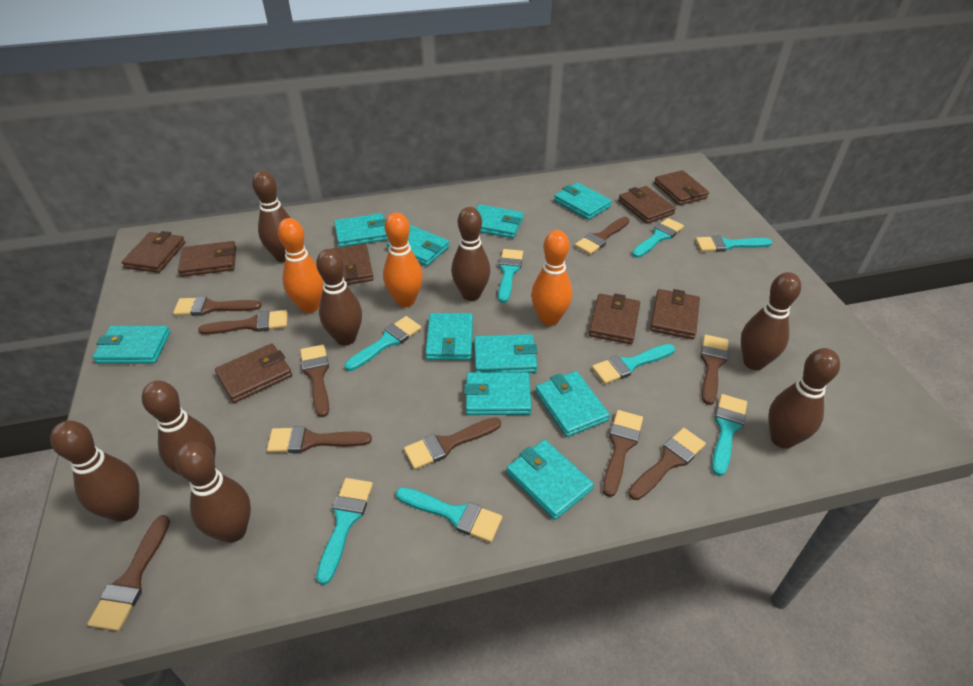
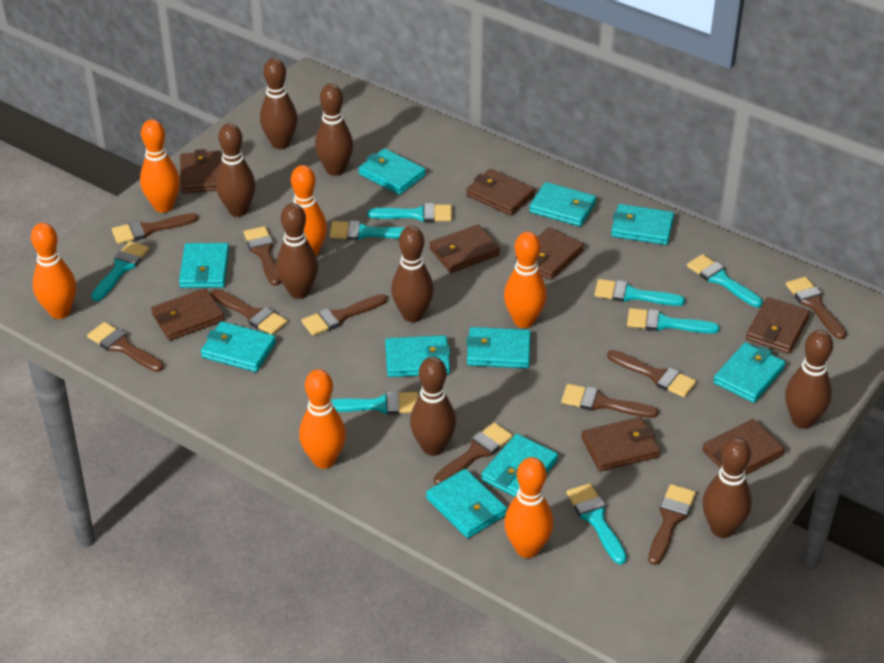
orange bowling pin: [278,218,323,313] [383,212,423,307] [531,230,572,326] = 3 -> [31,223,76,319] [140,119,180,213] [291,165,327,257] [299,369,346,469] [504,232,547,328] [504,457,554,558] = 6

